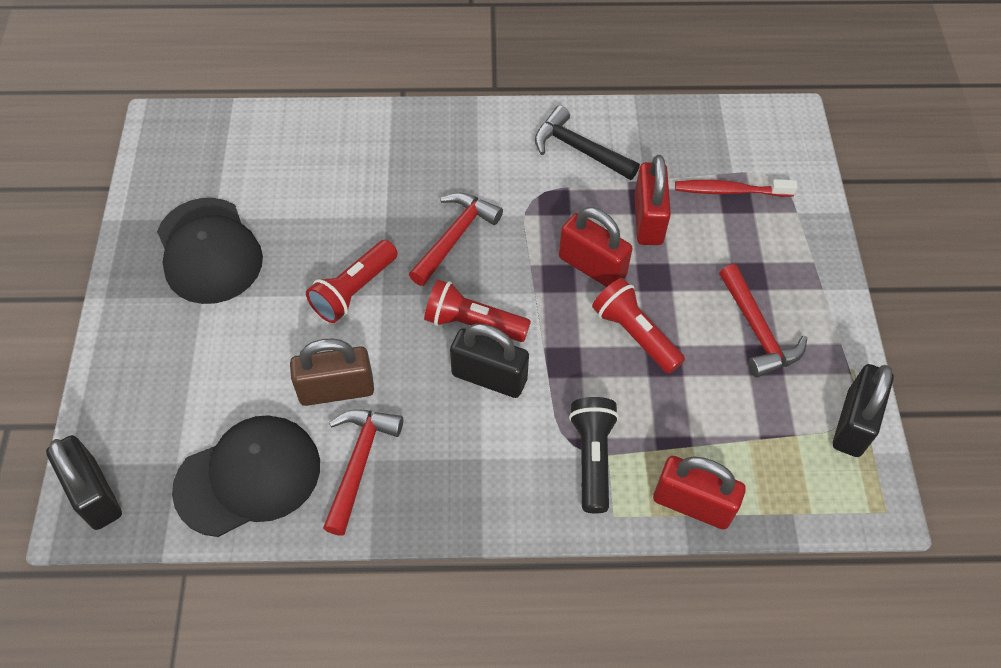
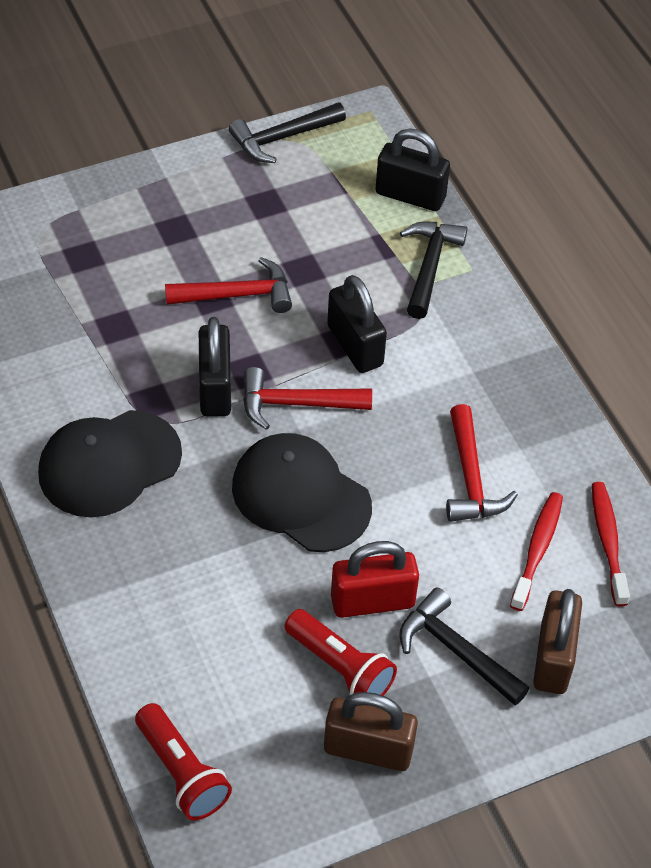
black flashlight: [569,397,619,513] = 1 -> none = 0
black hammer: [535,105,640,180] = 1 -> [229,102,346,163] [399,588,530,705] [400,222,468,319] = 3
brown padlock: [290,339,374,406] = 1 -> [324,692,418,771] [533,589,582,694] = 2
red flashlight: [306,240,398,323] [424,280,531,342] [592,278,685,374] = 3 -> [135,703,232,820] [284,609,397,696] = 2
red padlock: [559,207,632,287] [634,155,671,245] [653,456,746,529] = 3 -> [331,541,419,618] = 1
red toothbrush: [675,179,797,197] = 1 -> [510,492,563,611] [592,482,630,607] = 2

